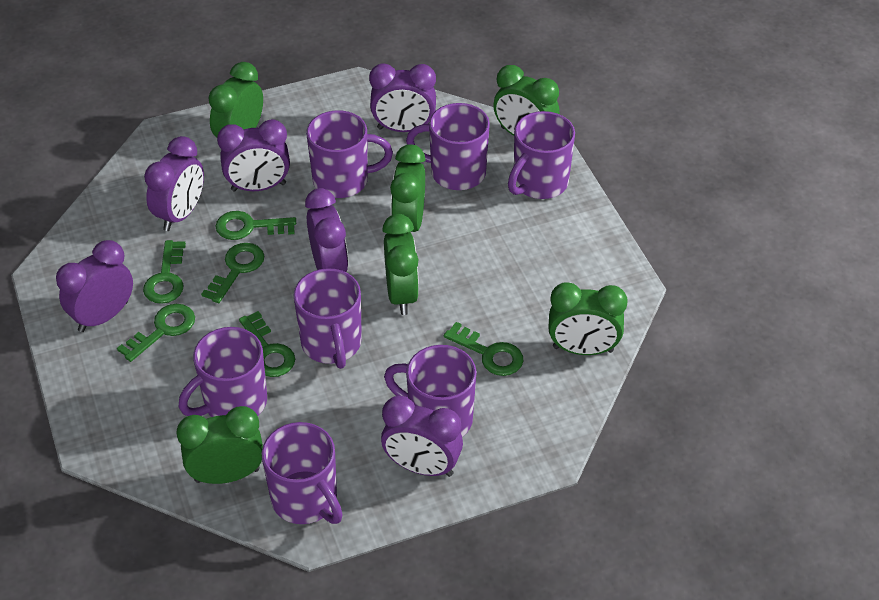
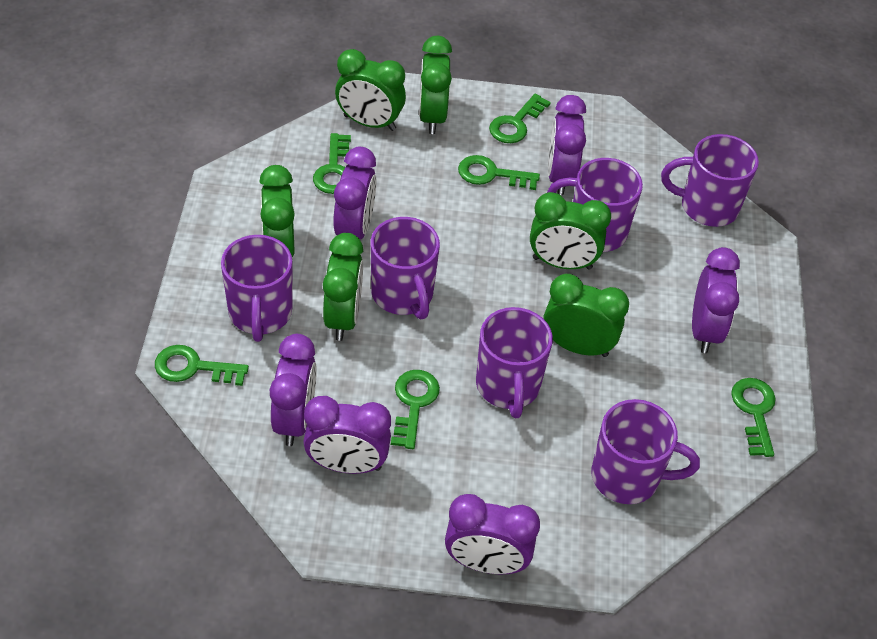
purple mug: [179,327,267,417] [262,422,343,524] [294,268,362,369] [306,110,393,198] [384,345,477,437] [406,103,490,190] [508,111,575,199] = 7 -> [221,235,292,342] [371,217,440,319] [476,307,553,418] [547,158,643,252] [591,399,700,504] [661,134,759,227] = 6

